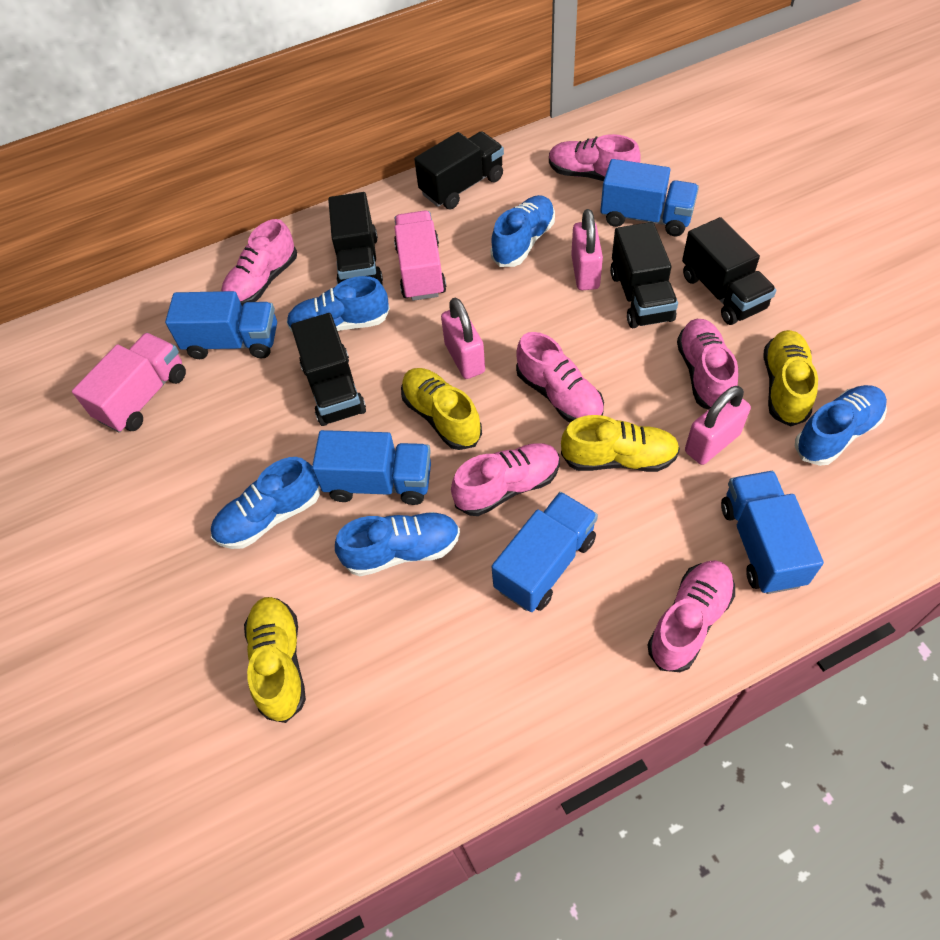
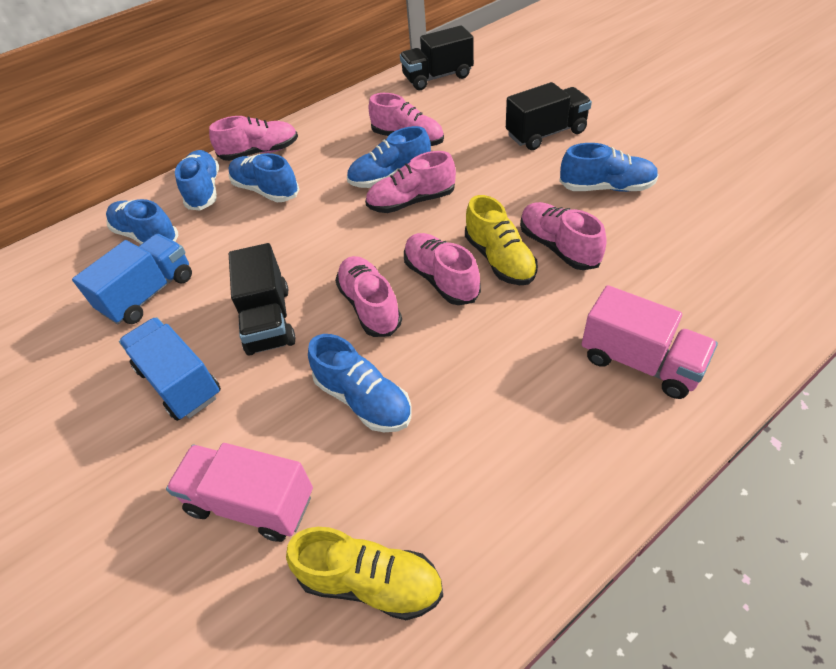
black truck: [291,313,366,426] [328,192,383,285] [414,131,504,209] [610,222,678,328] [682,217,776,325] = 5 -> [229,243,296,356] [400,25,474,90] [506,82,592,150] = 3
blue shoe: [211,457,320,549] [287,276,390,332] [335,512,460,576] [490,195,555,267] [795,385,887,466] = 5 -> [106,199,179,244] [175,150,219,211] [229,153,299,202] [308,334,412,432] [347,126,431,188] [559,143,659,192] = 6
blue truck: [165,291,277,359] [312,430,431,505] [491,492,598,612] [600,159,699,236] [721,471,824,594] = 5 -> [72,234,192,324] [119,317,221,421] = 2
pink padlock: [441,298,485,379] [571,209,603,290] [685,386,751,465] = 3 -> none = 0
yellow shoe: [244,597,306,723] [401,368,482,450] [561,415,680,472] [764,330,818,427] = 4 -> [286,527,443,620] [465,195,538,285] = 2

